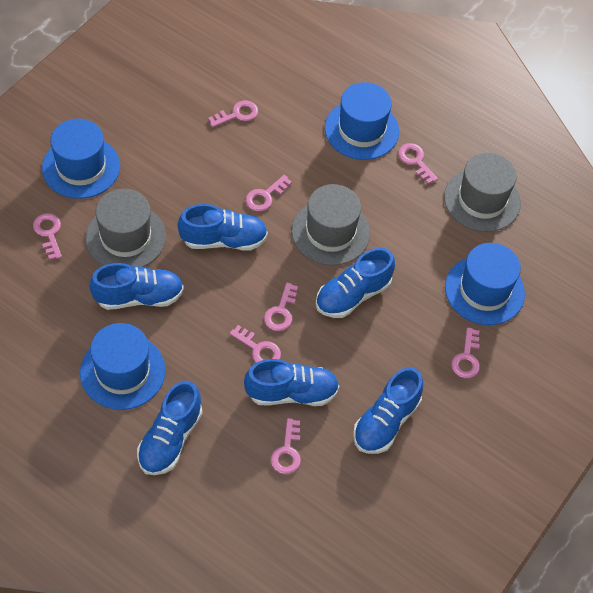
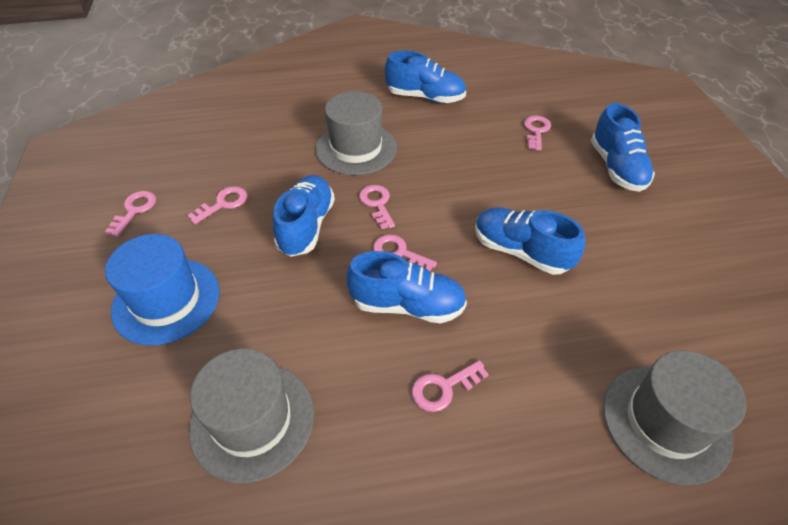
blue hat: [42,119,120,199] [80,323,166,410] [325,82,399,160] [445,243,525,325] = 4 -> [105,234,219,345] = 1
blue shoe: [90,263,184,310] [137,381,202,475] [178,204,268,251] [244,359,339,406] [316,248,395,318] [353,367,423,454] = 6 -> [273,175,335,257] [346,251,467,323] [385,51,466,103] [475,208,585,275] [591,103,655,192] = 5
pink key: [33,213,62,260] [208,100,258,127] [230,325,281,363] [245,175,292,212] [264,282,298,331] [271,418,301,474] [398,143,438,184] [451,327,480,378] = 8 -> [105,191,156,237] [187,186,247,225] [359,185,395,230] [373,234,437,271] [412,360,489,412] [524,116,551,151] = 6

